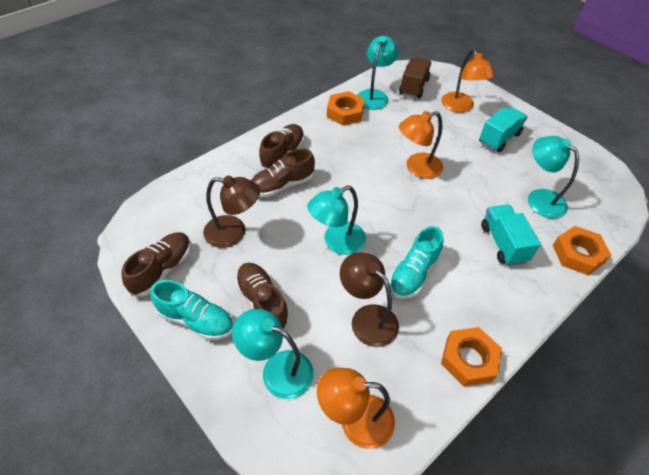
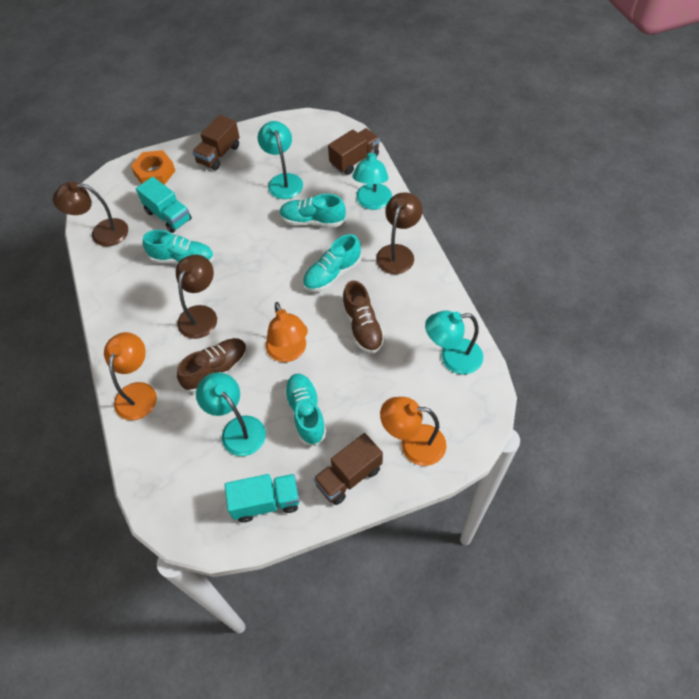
brown lamp: [203,175,260,248] [340,252,399,347] = 2 -> [53,182,128,246] [176,255,217,339] [376,192,423,274] = 3
brown shoe: [122,232,191,297] [235,263,290,330] [251,149,315,197] [259,124,304,170] = 4 -> [177,338,247,393] [342,281,385,353] = 2
brown truck: [399,57,432,99] = 1 -> [192,115,240,170] [313,433,383,505] [328,128,380,175] = 3
orange nut: [327,91,365,126] [441,327,502,387] [553,226,611,275] = 3 -> [131,150,175,185] = 1
turquoise shoe: [151,280,234,340] [389,226,443,299] = 2 -> [143,230,214,264] [279,194,346,227] [284,374,327,446] [303,234,361,292] = 4

